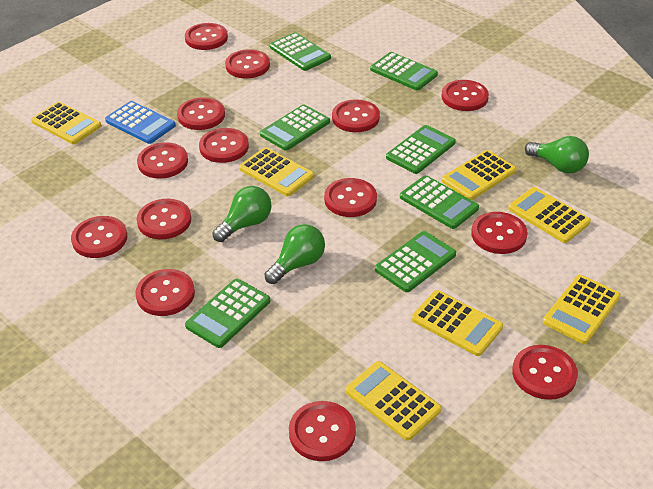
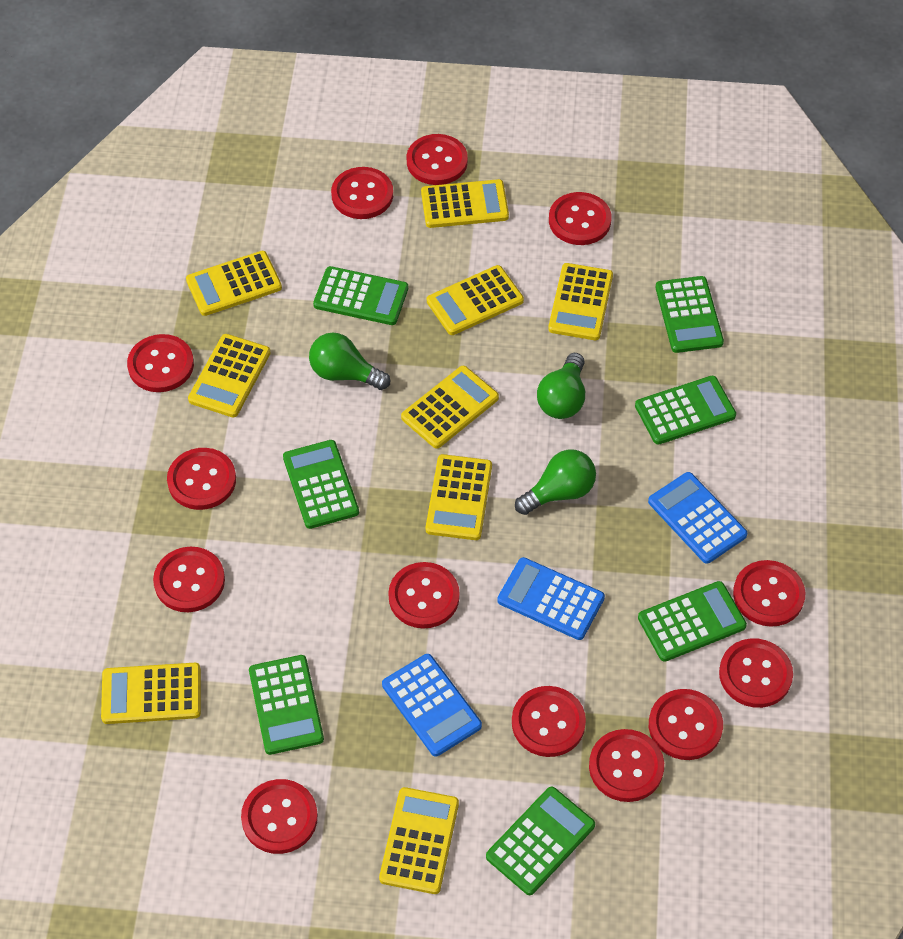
blue calculator: [105,101,176,144] = 1 -> [382,654,482,756] [497,557,605,640] [648,472,747,564] = 3
red button: [71,216,127,258] [135,269,195,316] [137,142,188,179] [137,199,191,239] [177,97,225,130] [185,23,228,50] [199,128,249,163] [225,49,270,78] [289,401,356,461] [324,178,377,217] [332,99,380,132] [442,80,489,111] [471,212,528,254] [512,345,578,400] = 14 -> [127,334,194,392] [153,547,225,612] [167,448,236,510] [241,779,318,854] [331,167,393,219] [388,562,460,629] [406,134,468,185] [512,686,586,757] [549,192,611,245] [589,729,664,802] [649,689,723,760] [719,638,793,708] [733,560,805,627] = 13
yellow calculator: [31,102,101,144] [239,147,314,196] [345,361,442,441] [411,290,503,356] [441,150,516,200] [508,187,591,243] [543,275,621,344] = 7 -> [101,663,201,724] [186,251,282,316] [188,334,271,418] [379,787,459,894] [401,366,499,449] [421,179,509,228] [426,454,492,540] [427,265,524,335] [548,263,613,340] = 9

